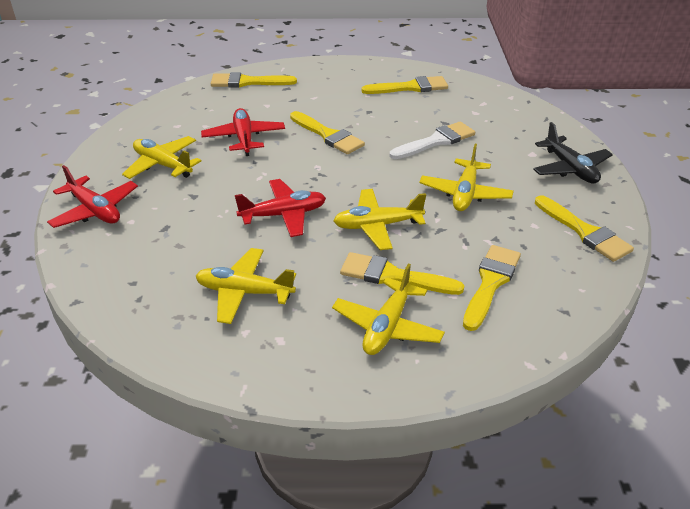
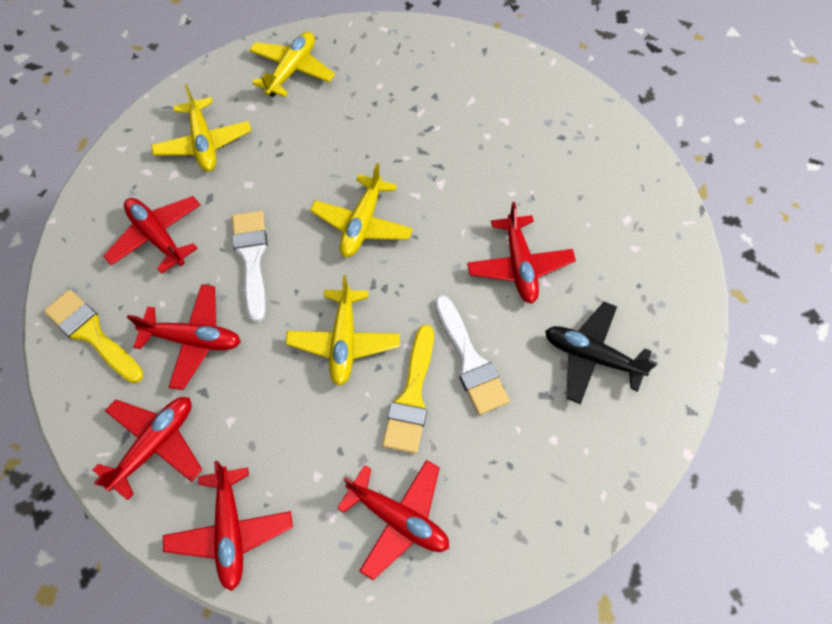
red plane: [47,165,138,228] [201,108,285,156] [235,179,326,237] = 3 -> [93,397,203,500] [104,196,200,274] [127,284,241,390] [163,461,293,591] [337,460,449,580] [467,202,576,303] = 6
white brush: [389,121,475,159] = 1 -> [232,211,268,322] [435,295,510,415] = 2
yellow brush: [211,72,297,88] [290,111,365,154] [340,252,464,295] [361,76,448,94] [463,245,521,331] [535,195,634,262] = 6 -> [44,289,144,383] [382,325,434,454] = 2
yellow plane: [122,136,202,179] [196,248,296,324] [332,263,445,355] [334,189,426,250] [419,144,514,211] = 5 -> [151,84,251,171] [249,32,335,97] [285,275,400,386] [310,163,413,257] = 4

